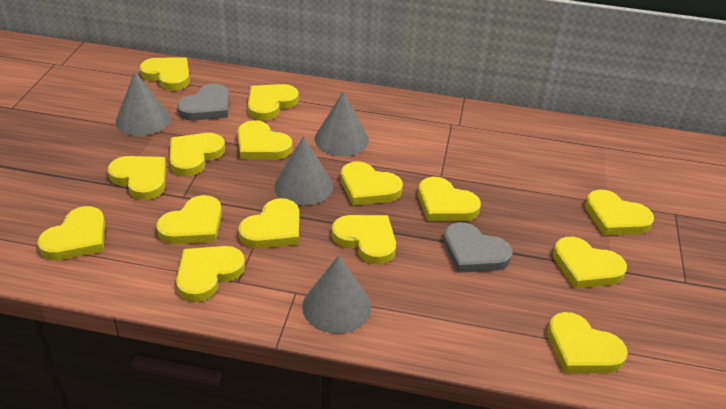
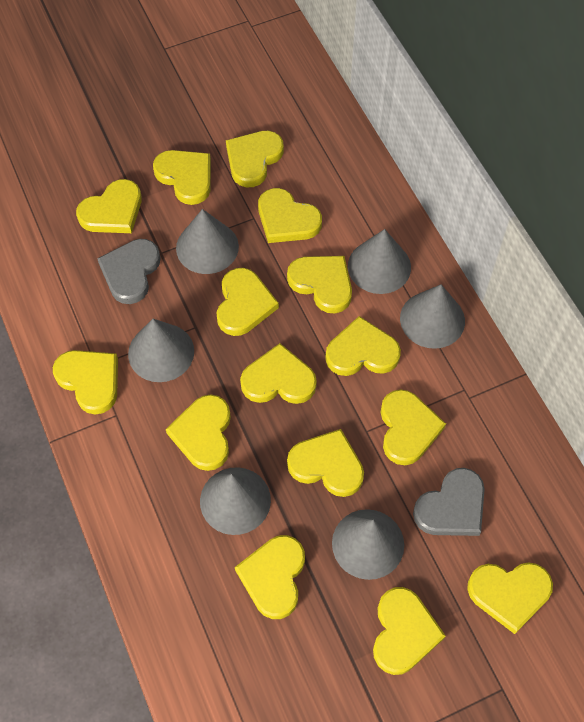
grey cone: [115,72,171,136] [274,136,333,206] [302,255,371,334] [315,91,369,156] = 4 -> [128,319,194,382] [176,209,239,274] [200,467,271,535] [332,509,404,580] [348,229,411,294] [400,284,465,349] = 6

